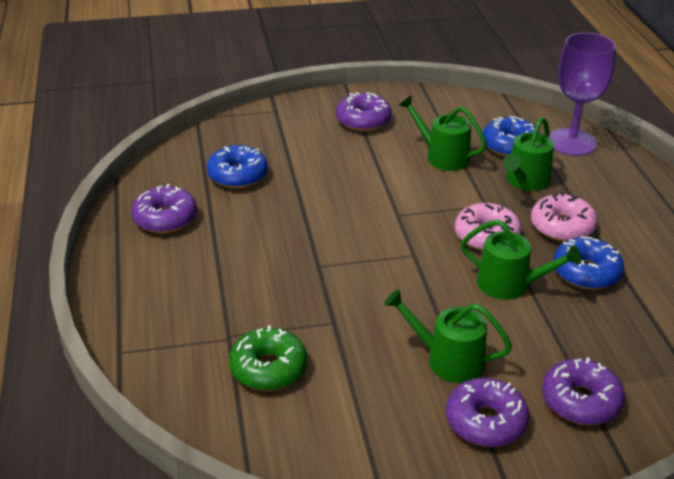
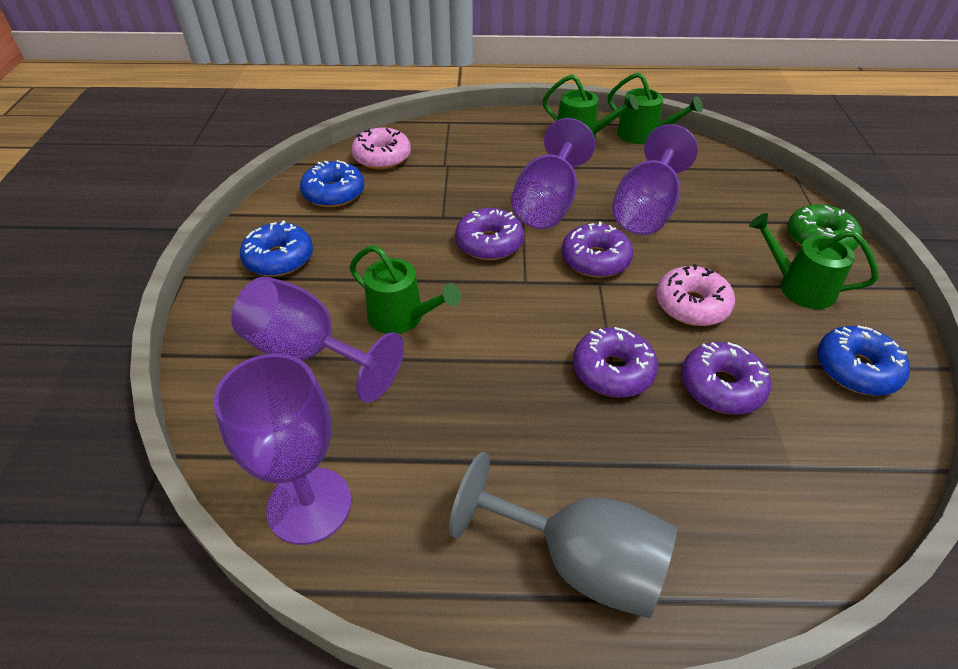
grey goblet: none = 0 -> [449,452,677,618] = 1
purple goblet: [549,32,616,156] = 1 -> [213,354,351,545] [231,277,404,403] [511,118,595,229] [612,124,698,235] = 4

